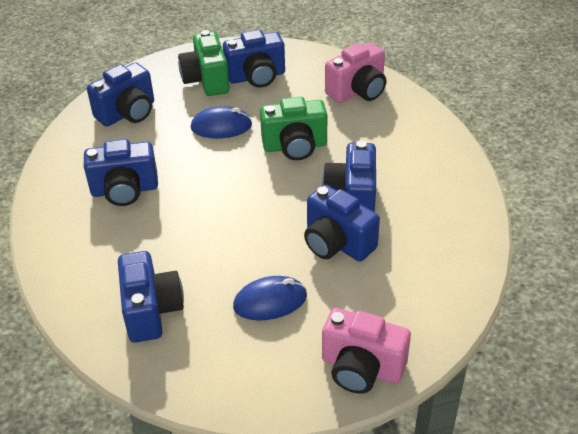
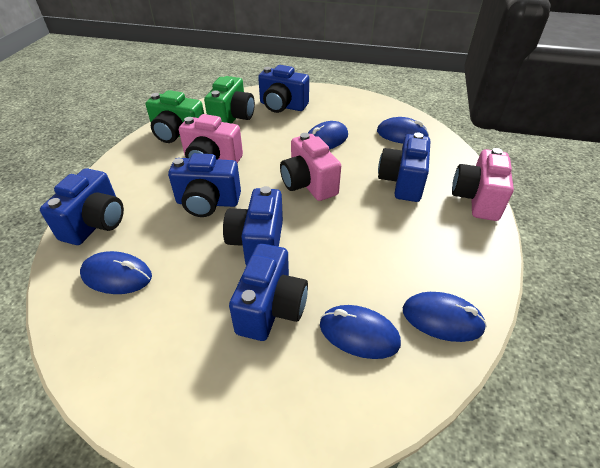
blue mouse: [191,106,252,138] [233,276,307,320] = 2 -> [80,251,152,294] [308,121,348,149] [320,305,401,359] [377,117,429,144] [403,292,487,342] = 5
pink camera: [322,308,411,394] [325,42,386,103] = 2 -> [179,114,243,163] [280,133,341,201] [452,148,514,221] = 3

